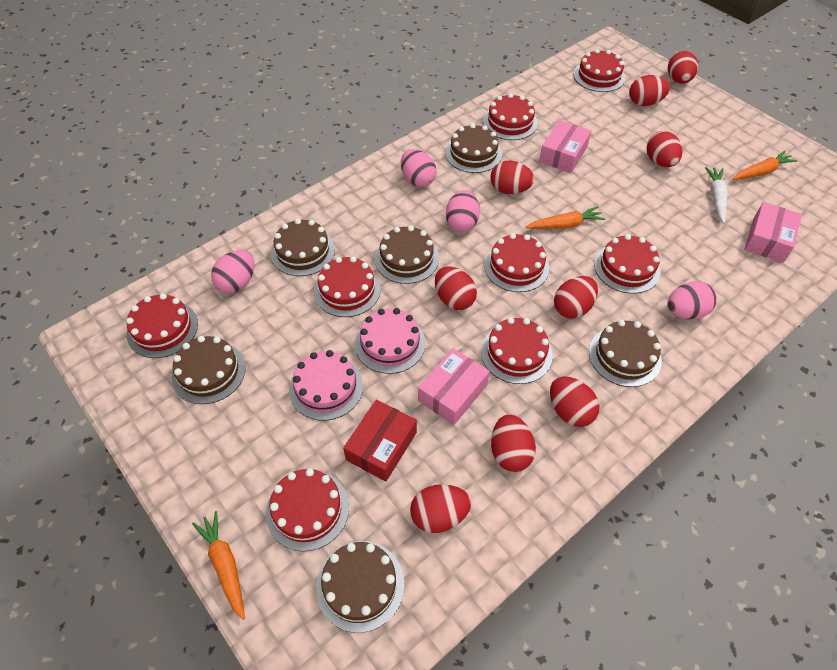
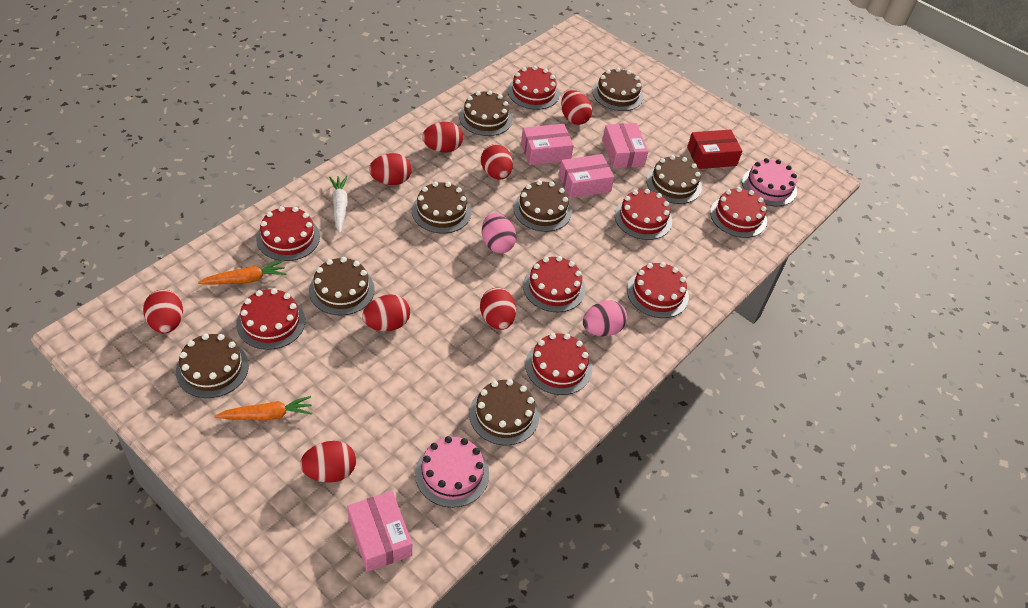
brown cake: [172,336,246,404] [271,219,335,276] [316,541,404,633] [375,226,439,284] [445,124,502,173] [589,320,662,387] = 6 -> [176,333,249,398] [309,257,375,315] [412,182,471,233] [459,90,513,136] [469,379,539,445] [513,180,572,232] [592,68,643,111] [646,155,702,204] = 8
orange carrot: [192,511,245,620] [525,206,605,229] [733,151,798,180] = 3 -> [198,260,287,284] [214,396,312,421] = 2
pink box: [418,348,490,425] [539,120,591,173] [744,202,802,263] = 3 -> [347,491,412,572] [521,124,574,165] [559,154,614,198] [602,123,648,169] = 4
pink egg: [211,250,255,293] [401,149,437,187] [446,190,480,232] [668,281,717,320] = 4 -> [482,213,516,253] [583,300,627,337] = 2
red egg: [410,484,471,533] [435,267,477,310] [490,160,534,194] [491,414,536,472] [550,376,599,427] [554,276,598,319] [629,75,670,106] [647,131,682,167] [668,51,698,84] = 9 -> [143,290,183,333] [300,441,356,483] [362,294,410,331] [369,153,412,185] [422,122,463,152] [480,288,516,330] [481,144,513,180] [561,90,592,125] = 8

